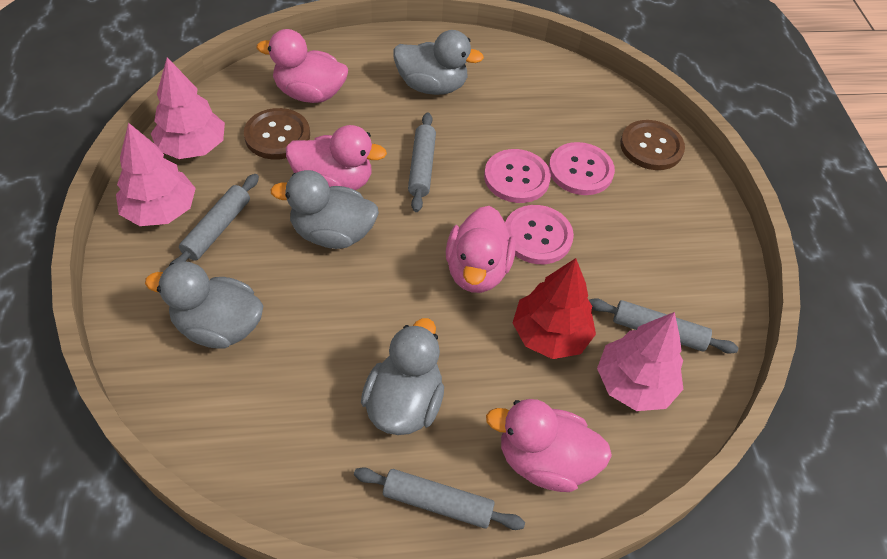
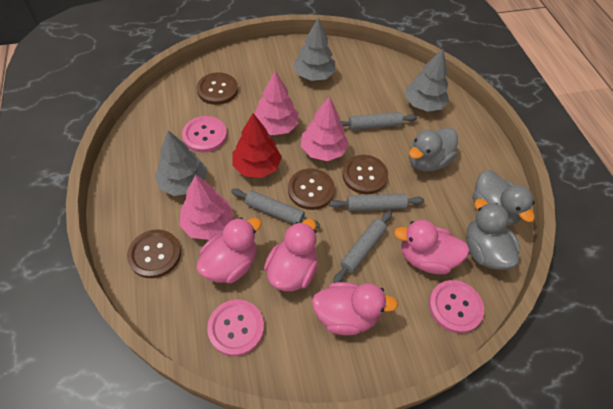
brown button: [244,108,310,160] [620,120,685,170] = 2 -> [127,229,181,278] [197,72,238,105] [288,168,335,210] [342,155,388,194] = 4
grey duck: [145,261,263,348] [270,170,379,249] [361,318,444,435] [393,30,484,95] = 4 -> [409,128,458,171] [466,199,520,270] [473,170,535,226] = 3
grey tree: none = 0 -> [155,130,207,196] [293,18,336,81] [405,49,449,112] = 3

